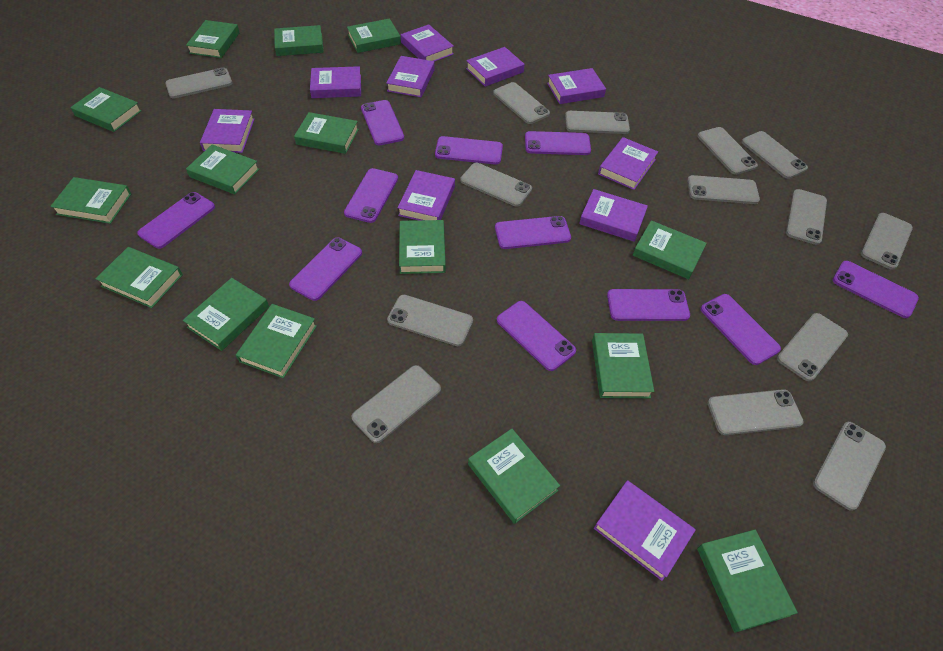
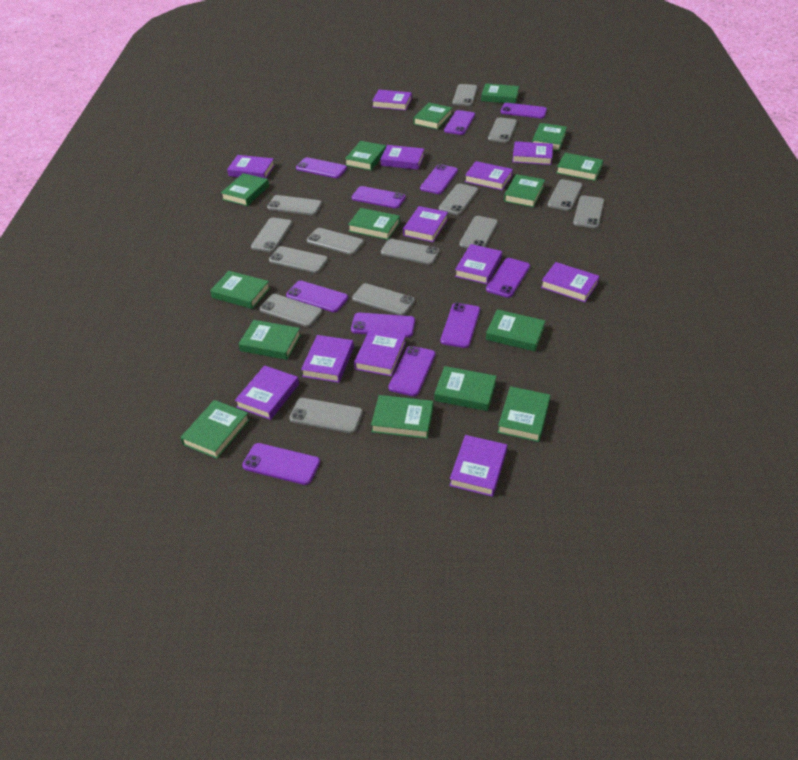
purple book: [200,109,254,153] [310,66,361,98] [386,56,435,97] [397,170,455,220] [401,24,454,62] [466,47,525,87] [547,68,606,104] [579,189,648,242] [594,480,696,581] [598,137,658,190] = 10 -> [227,155,275,179] [235,365,299,420] [301,335,354,383] [354,328,406,377] [372,90,412,111] [380,145,424,170] [403,206,448,242] [449,435,507,497] [455,244,502,284] [465,161,513,190] [512,141,553,165] [541,262,599,302] = 12

